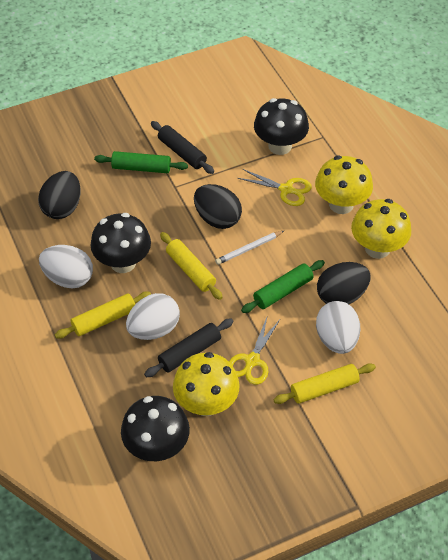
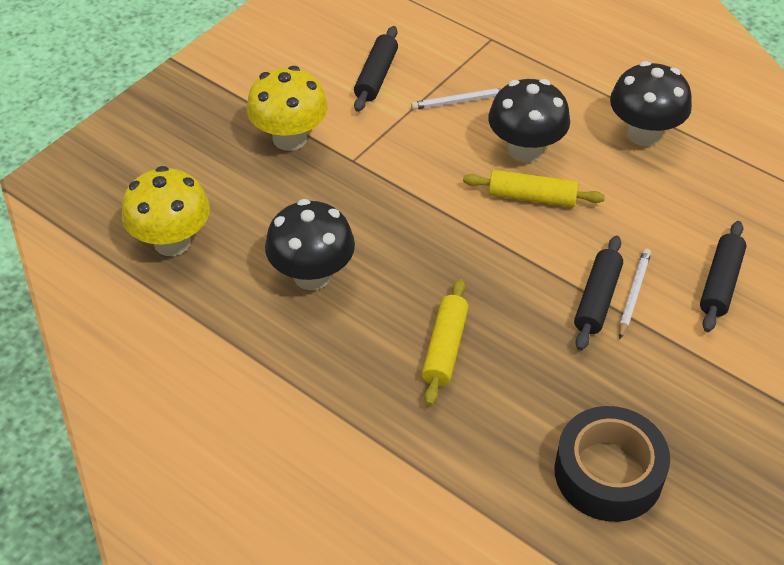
black egg: [38,171,81,219] [194,184,242,229] [317,262,370,304] = 3 -> none = 0
black rolling pin: [144,318,233,377] [151,121,214,174] = 2 -> [354,26,398,112] [574,235,623,351] [700,221,747,332] = 3
black tape: none = 0 -> [554,406,670,522] = 1
green rolling pin: [94,151,188,173] [241,260,325,313] = 2 -> none = 0
white egg: [39,245,93,288] [126,293,180,340] [316,301,360,354] = 3 -> none = 0
white pencil: [215,231,284,265] = 1 -> [411,88,502,110] [619,249,651,339] = 2
yellow mushroom: [173,352,240,416] [315,156,373,214] [351,199,411,259] = 3 -> [122,166,210,256] [247,66,328,151] = 2
yellow rolling pin: [55,291,151,339] [160,232,223,300] [273,363,376,404] = 3 -> [422,279,469,406] [463,170,605,207] = 2
yellow scissors: [229,315,280,385] [238,169,312,206] = 2 -> none = 0

